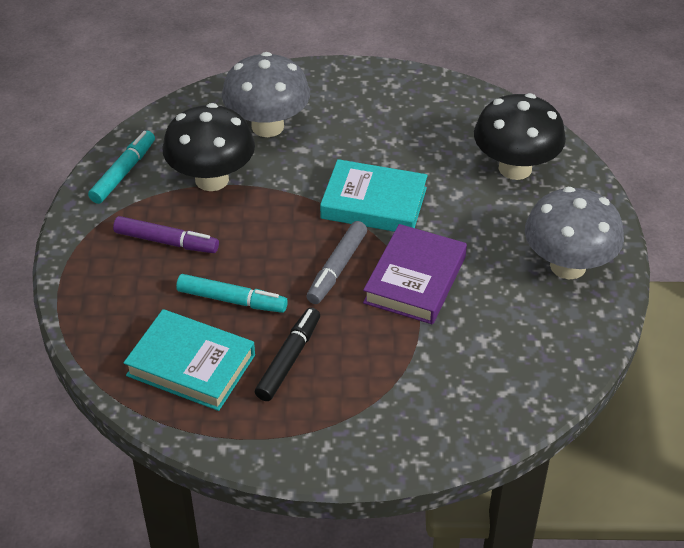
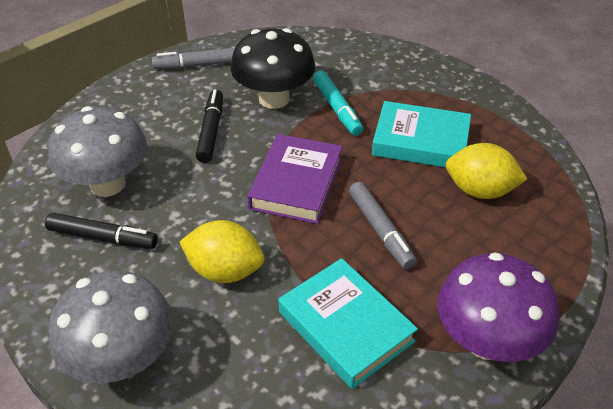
black marker: [255,308,320,401] = 1 -> [45,213,158,249] [196,89,223,163] = 2
black mushroom: [163,103,255,191] [474,93,566,180] = 2 -> [231,28,315,109] = 1
grey marker: [307,221,367,304] = 1 -> [152,48,235,69] [349,182,417,269] = 2
purple marker: [113,216,219,253] = 1 -> none = 0
purple mushroom: none = 0 -> [437,252,559,362] = 1
turquoise marker: [88,131,155,204] [176,274,288,313] = 2 -> [313,70,363,136] = 1
yellow lemon: none = 0 -> [180,220,265,283] [446,143,527,199] = 2

